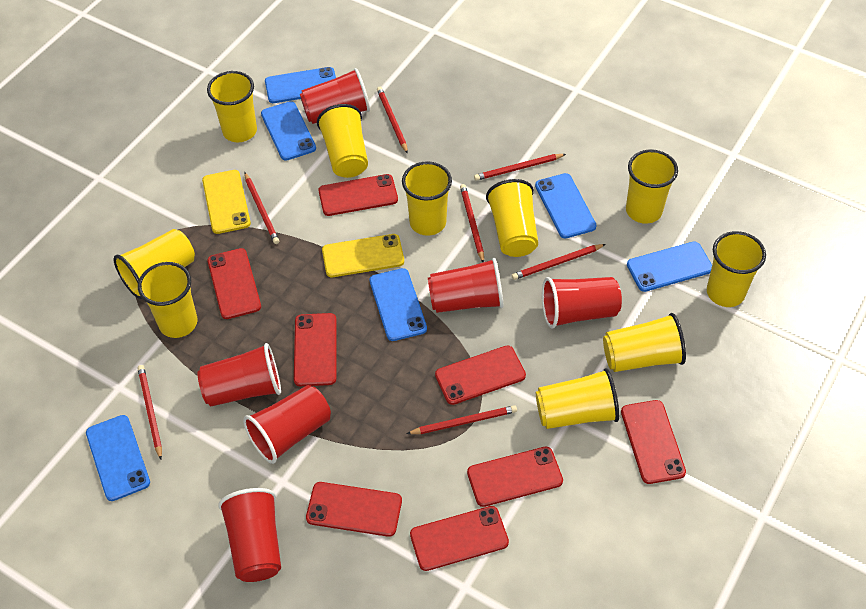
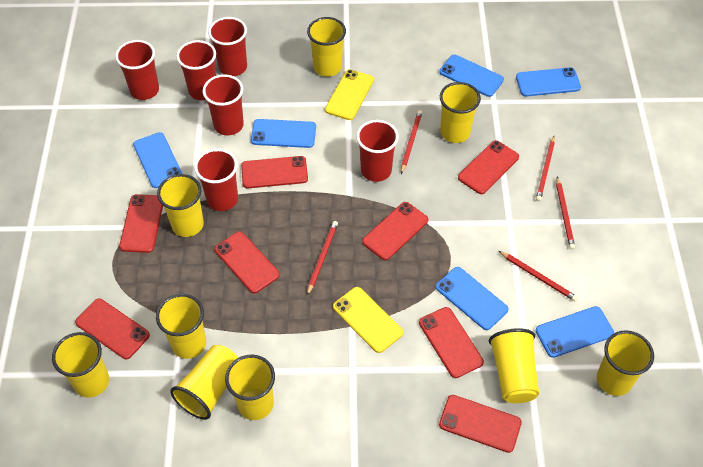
red pencil: [137,365,162,460] [244,172,279,244] [377,87,408,154] [407,405,517,434] [460,184,484,262] [474,154,566,181] [512,244,606,280] = 7 -> [307,221,338,296] [401,110,422,174] [499,251,578,301] [536,136,555,201] [556,177,575,249] = 5
yellow cup: [114,229,195,299] [138,262,197,338] [207,71,257,142] [317,104,368,178] [402,161,452,236] [486,179,538,257] [536,368,619,429] [603,313,686,372] [626,150,678,224] [707,231,766,307] = 10 -> [52,332,109,398] [156,294,206,359] [157,174,204,237] [170,345,238,420] [225,355,275,420] [307,17,346,77] [440,82,481,143] [489,328,539,403] [597,330,654,396] = 9

